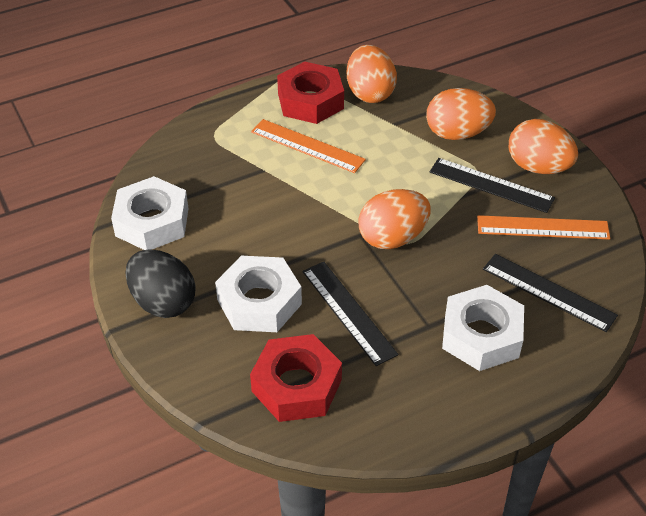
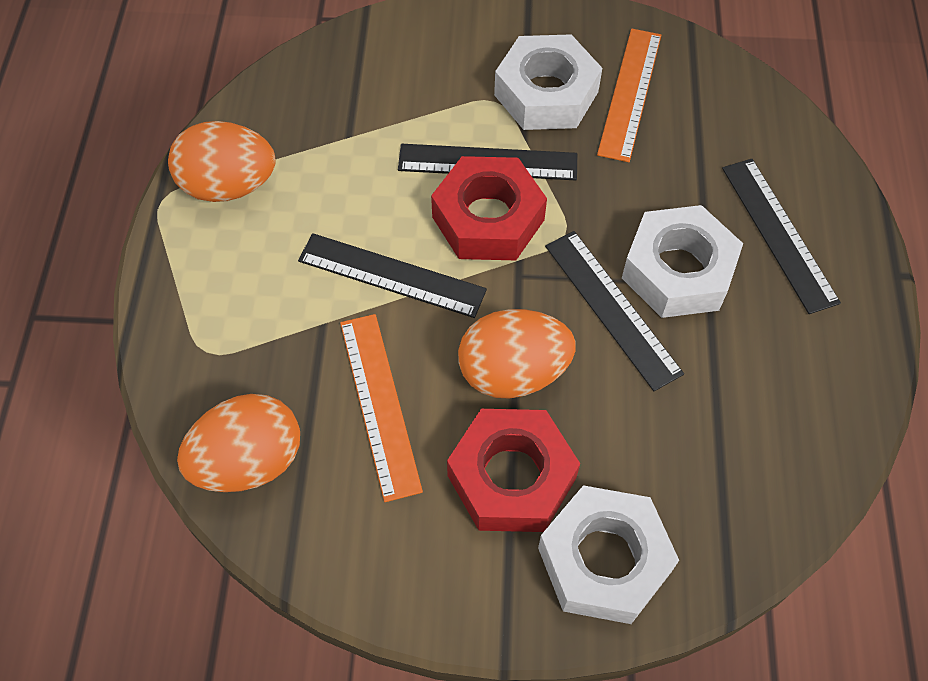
black egg: [125,250,196,318] = 1 -> none = 0
black ruler: [303,262,398,366] [430,158,555,213] [483,254,618,332] = 3 -> [298,233,487,318] [398,144,577,180] [545,231,684,391] [722,159,841,314] = 4
orange egg: [347,45,397,103] [358,189,431,249] [426,88,496,140] [509,119,578,174] = 4 -> [168,121,276,202] [177,394,300,492] [458,309,576,399] = 3

